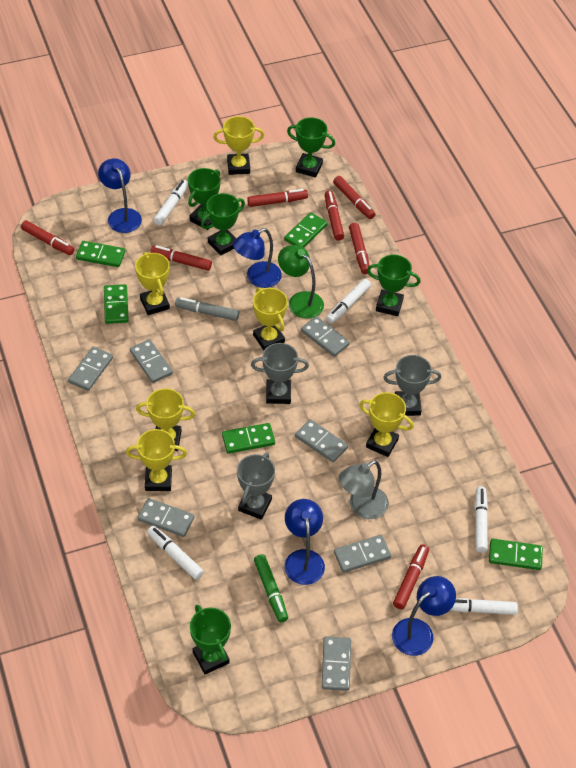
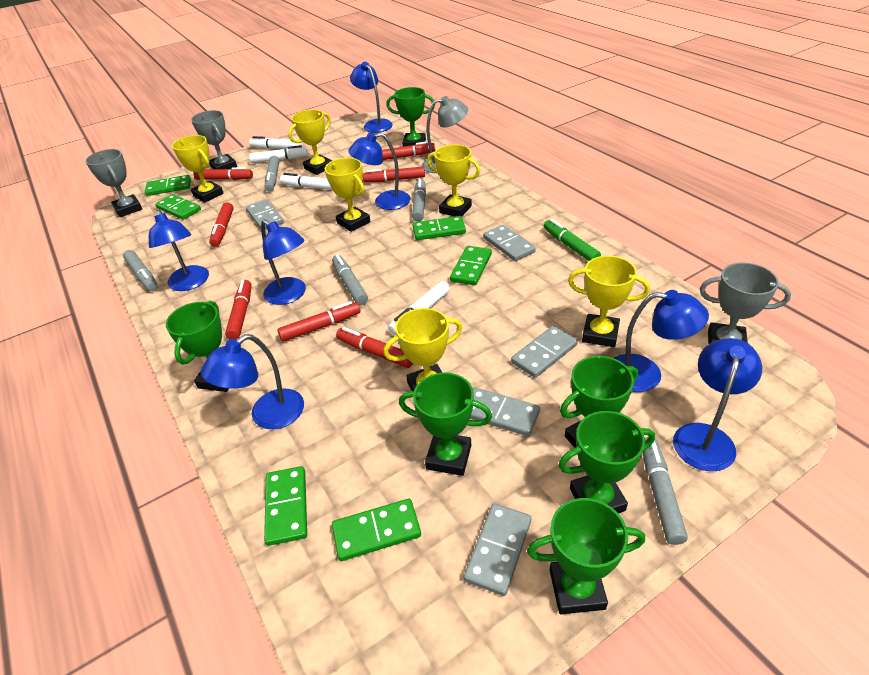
blue lamp: [98,158,142,233] [233,228,282,288] [285,499,325,585] [392,576,456,656] = 4 -> [149,209,209,291] [201,334,304,429] [261,219,306,305] [348,132,411,210] [350,62,393,133] [614,290,709,392] [673,338,762,471] = 7
green domino: [76,241,125,267] [104,284,129,324] [222,423,275,454] [284,212,327,248] [489,539,543,570] = 5 -> [145,175,191,196] [155,194,201,220] [264,466,307,546] [332,499,421,561] [412,216,466,240] [450,246,492,286] = 6
green lamp: [278,245,324,319] = 1 -> none = 0
green trophy: [188,168,221,230] [190,605,231,675] [201,193,245,256] [287,117,335,178] [367,254,421,316] = 5 -> [166,301,229,392] [386,87,435,147] [399,372,492,476] [527,498,645,614] [558,411,655,513] [560,356,638,448] = 6
grey domino: [68,347,113,391] [130,339,173,383] [137,498,194,537] [295,419,348,462] [301,316,350,357] [322,636,351,691] [334,535,391,573] = 7 -> [246,199,284,230] [464,503,531,596] [470,387,540,436] [483,225,536,261] [511,326,578,378] = 5
grey marker: [175,297,239,321] = 1 -> [123,250,158,291] [265,156,280,192] [332,254,368,305] [412,178,426,222] [643,437,688,545] = 5
white marker: [147,526,204,580] [153,180,188,226] [326,279,371,324] [451,598,518,615] [474,486,488,553] = 5 -> [249,136,303,149] [249,145,308,163] [280,173,332,190] [388,281,450,335] = 4

